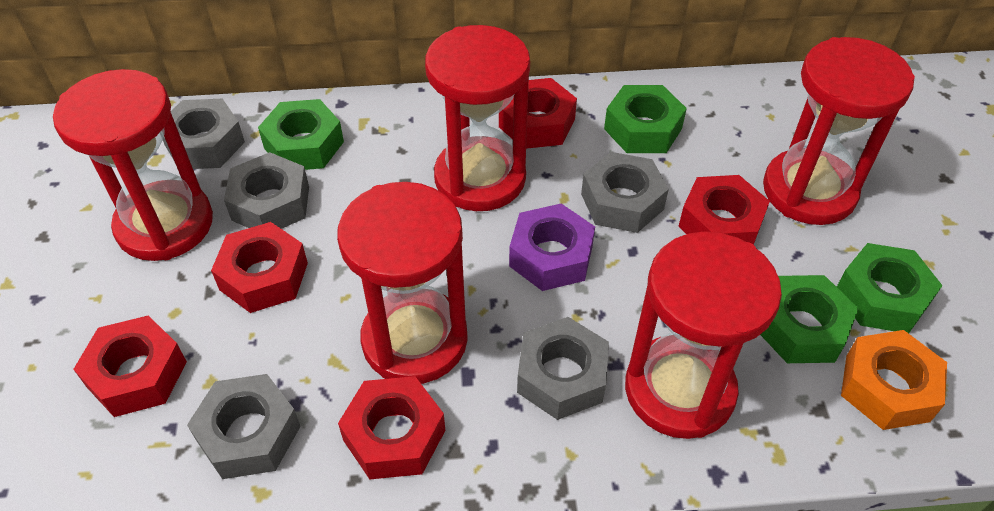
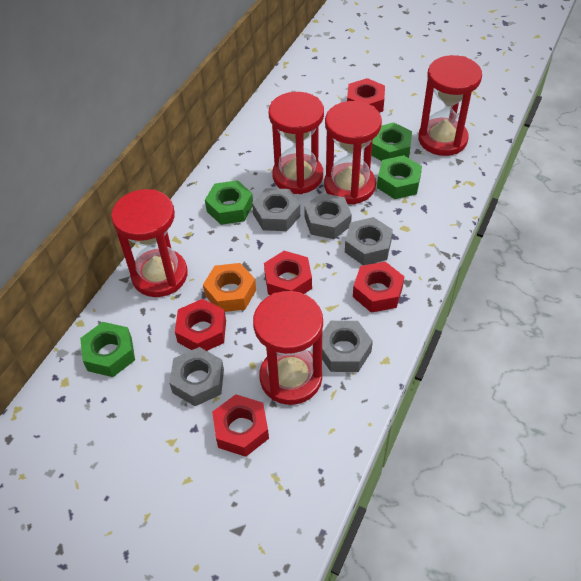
purple nut: [509,204,595,291] = 1 -> none = 0

